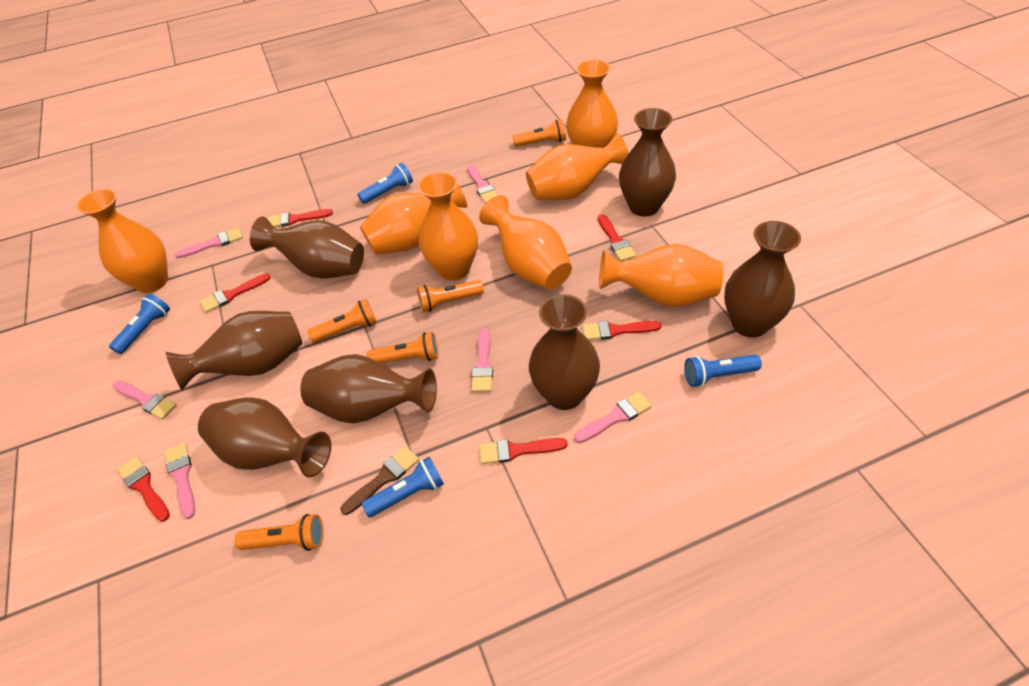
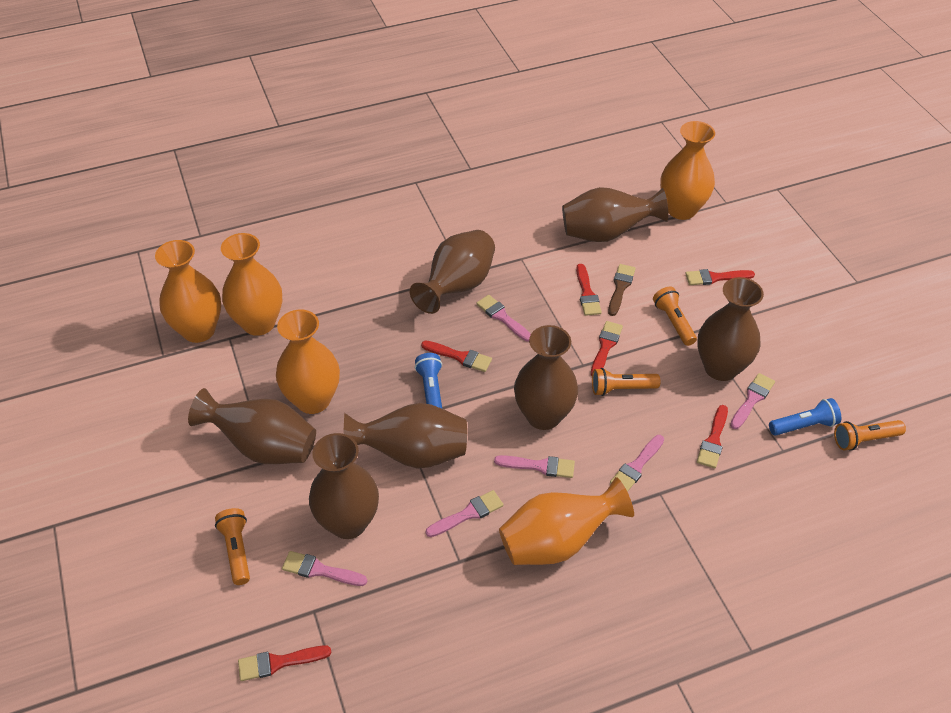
blue flashlight: [109,294,170,354] [358,163,413,204] [362,457,444,517] [684,355,762,387] = 4 -> [415,353,442,408] [769,398,841,436] = 2
orange flashlight: [235,514,324,551] [307,299,377,343] [367,332,438,363] [417,280,484,312] [512,119,566,147] = 5 -> [215,508,250,585] [592,368,660,396] [653,287,697,346] [834,420,906,451] = 4
orange vase: [76,189,168,293] [360,183,467,254] [418,172,478,281] [479,195,572,289] [526,133,629,200] [566,59,618,148] [599,244,724,307] = 7 -> [155,240,221,343] [221,233,282,336] [276,310,340,414] [499,477,634,565] [660,121,715,220] = 5

